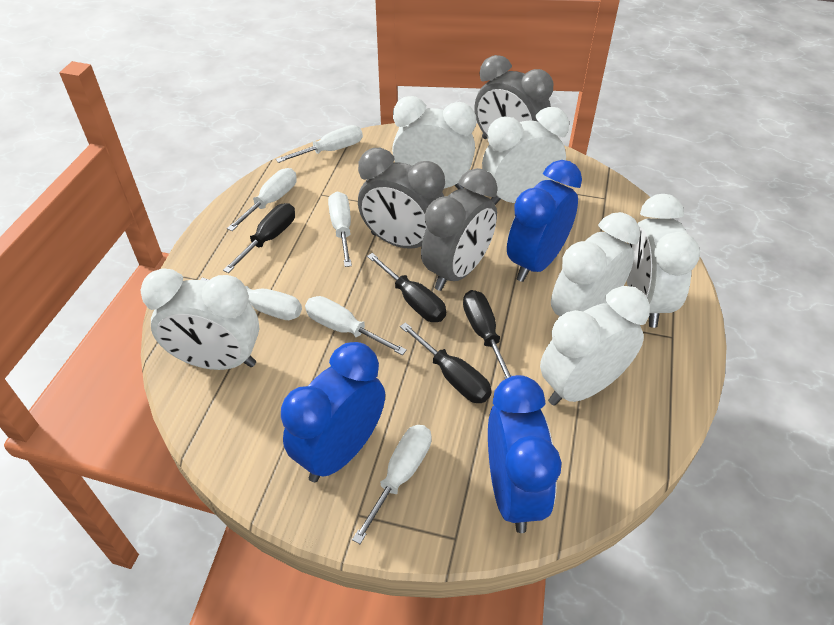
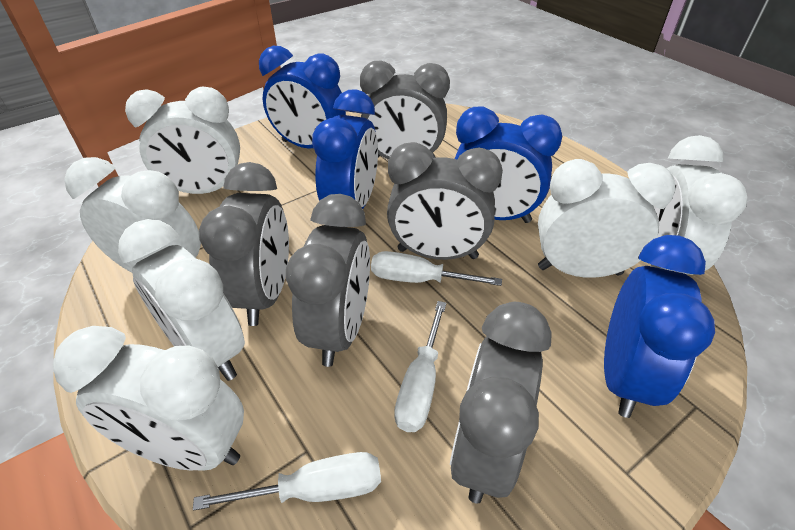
black screwdriver: [223,203,295,273] [367,253,446,322] [400,322,492,403] [463,290,512,379] = 4 -> none = 0
blue clock: [281,342,385,482] [488,375,562,533] [507,160,582,282] = 3 -> [259,46,346,149] [312,89,378,209] [455,106,562,223] [604,235,715,418] = 4
grey clock: [358,148,445,249] [421,168,498,291] [474,55,553,139] = 3 -> [199,162,289,326] [286,194,370,367] [360,60,450,160] [387,142,503,260] [450,302,552,504] = 5
white screwdriver: [200,277,302,320] [227,168,297,231] [276,125,363,163] [305,296,407,355] [328,192,352,267] [352,425,431,544] = 6 -> [193,452,381,511] [371,251,502,286] [394,301,446,432] = 3

